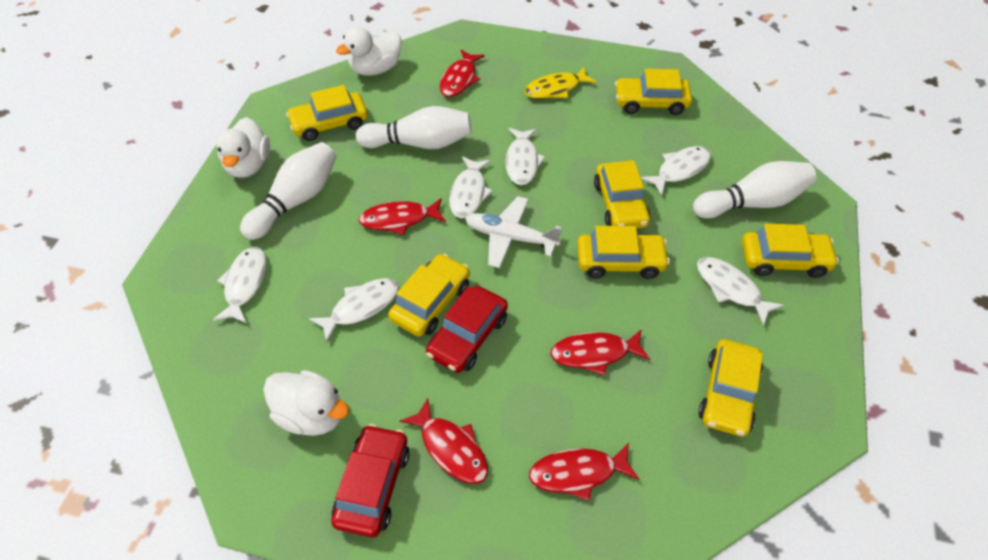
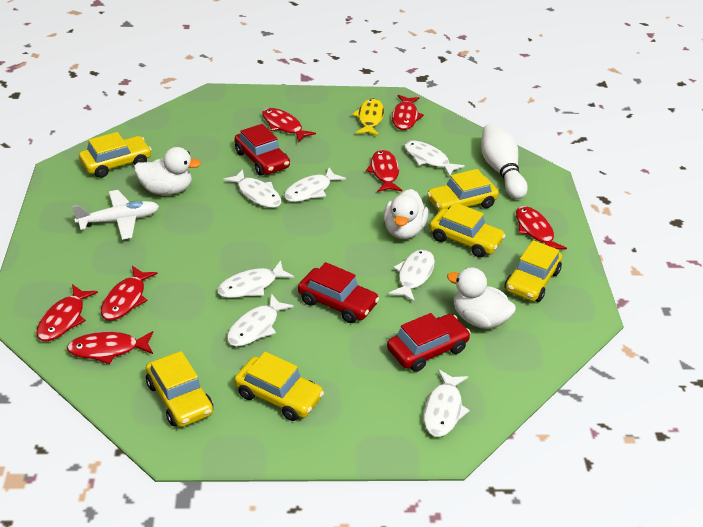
red car: [331,424,410,537] [426,286,508,373] = 2 -> [235,124,290,176] [298,262,379,323] [387,313,471,372] = 3
red fish: [358,198,446,235] [400,398,488,484] [440,50,485,97] [529,443,639,500] [550,330,650,375] = 5 -> [36,284,98,341] [67,331,153,364] [101,266,158,320] [262,108,316,143] [366,149,402,192] [392,95,424,130] [516,206,567,250] = 7
white bowling pin: [240,142,336,240] [356,106,471,149] [693,161,816,218] = 3 -> [481,122,528,199] = 1
white fish: [213,247,266,323] [309,278,399,342] [449,157,493,218] [505,128,546,185] [641,146,711,195] [697,257,784,325] = 6 -> [217,260,294,298] [223,169,281,208] [227,294,294,346] [284,167,346,202] [388,249,435,302] [404,141,465,177] [424,369,470,437] = 7
yellow car: [286,85,368,141] [388,254,470,336] [577,226,670,279] [594,160,651,229] [615,69,692,115] [698,339,763,437] [742,224,839,278] = 7 -> [79,132,152,178] [146,351,213,427] [234,352,324,421] [427,169,499,212] [429,202,506,258] [505,240,562,302] = 6

